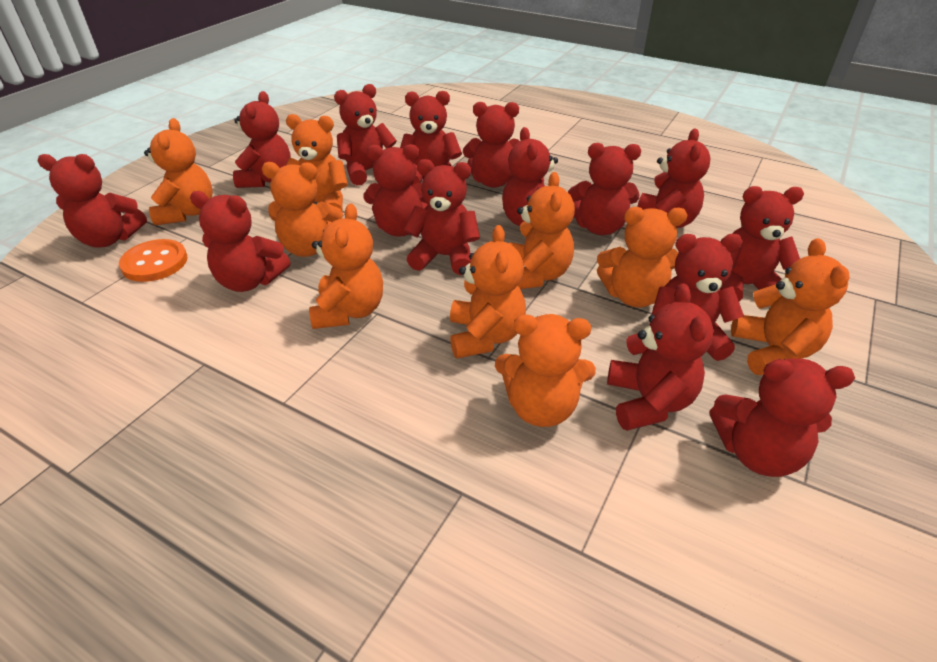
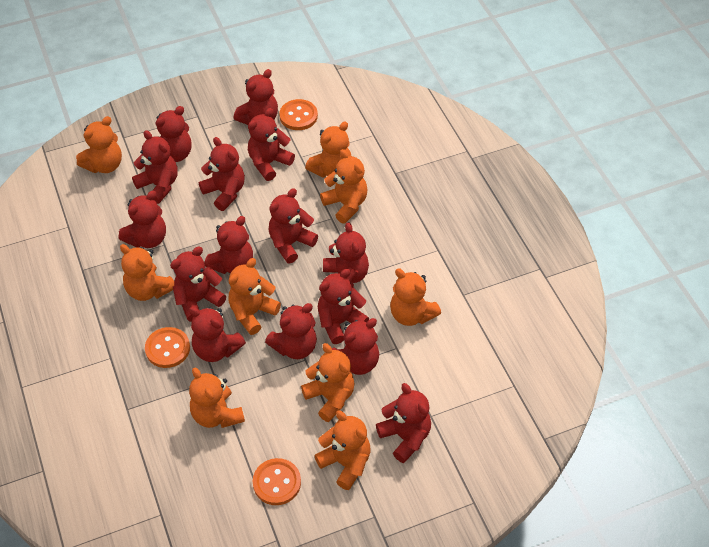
orange button: [119,239,188,282] = 1 -> [145,327,190,368] [253,458,301,505] [279,99,318,130] = 3

